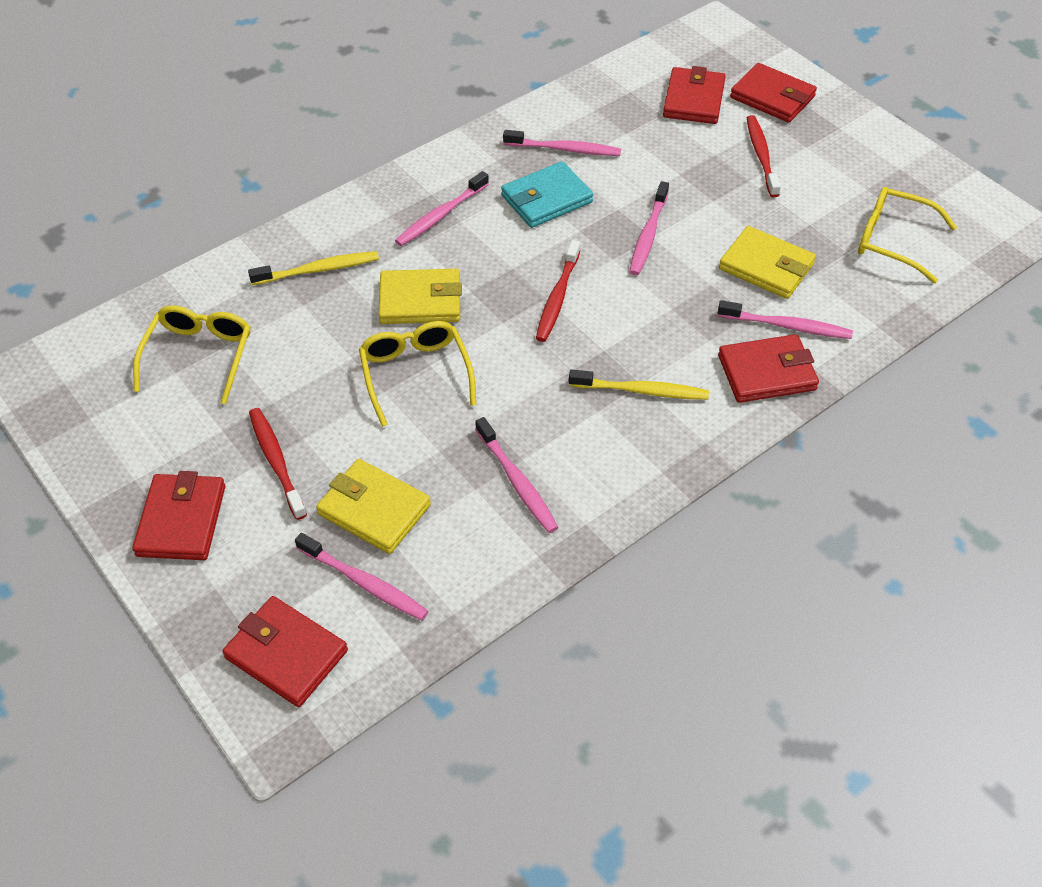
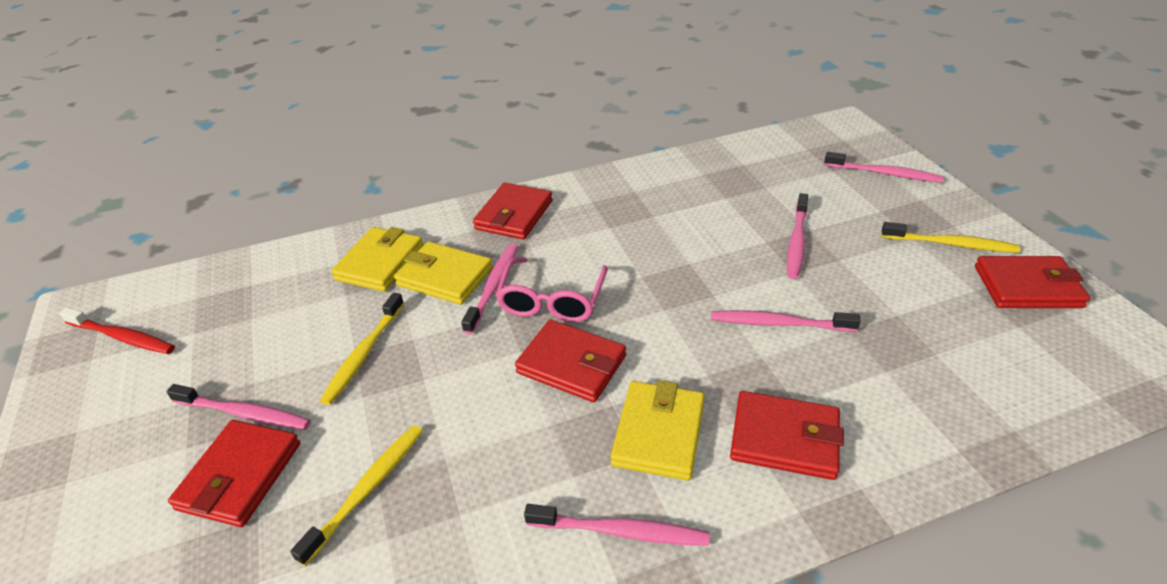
pink glasses: none = 0 -> [495,257,608,322] = 1
red toothbrush: [249,408,307,520] [536,240,580,342] [747,115,781,197] = 3 -> [59,307,175,354] = 1
turquoise wallet: [501,161,593,228] = 1 -> none = 0
yellow glasses: [133,306,251,404] [359,321,476,427] [858,187,957,283] = 3 -> none = 0
yellow toothbrush: [248,251,379,285] [569,370,709,400] = 2 -> [290,425,423,566] [320,293,404,405] [881,222,1020,253] = 3

